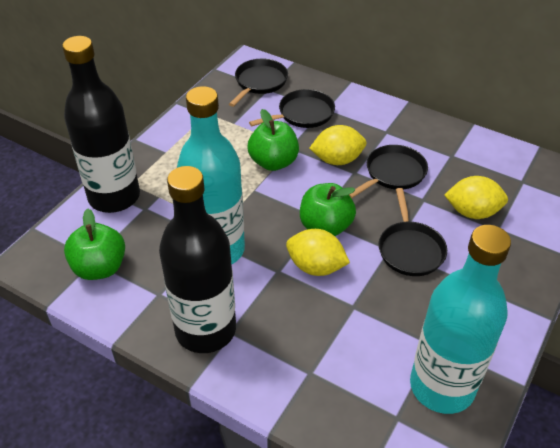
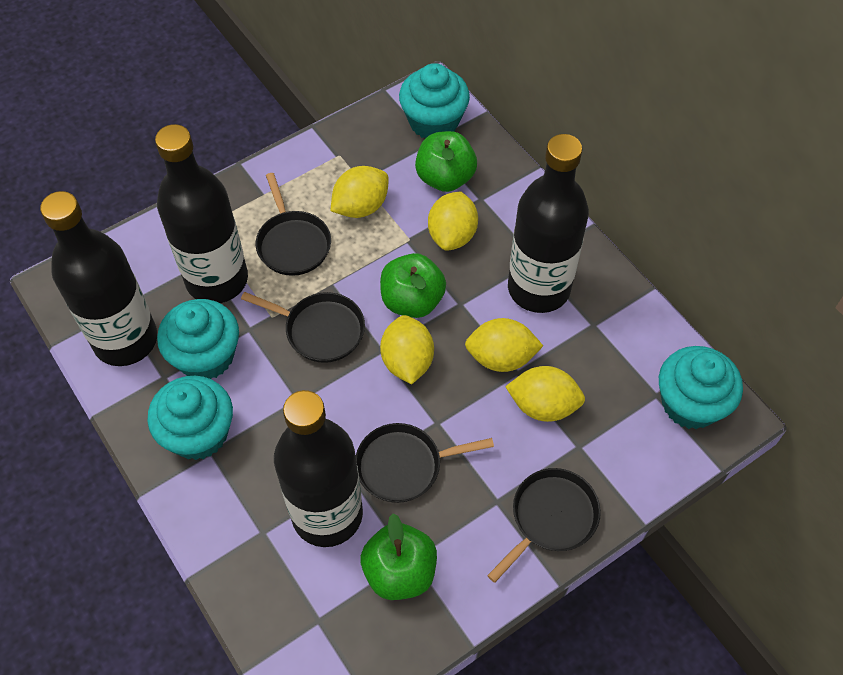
black bottle: [62,36,140,213] [159,166,236,353] = 2 -> [40,191,157,366] [155,124,248,303] [274,390,363,547] [508,134,589,313] = 4
turquoise bottle: [177,86,245,265] [410,225,511,414] = 2 -> none = 0
turquoise cupcake: none = 0 -> [147,376,233,460] [157,299,239,379] [399,63,470,138] [659,346,743,429] = 4
yellow lemon: [286,229,350,276] [309,125,367,165] [444,176,508,219] = 3 -> [331,166,389,218] [380,315,434,385] [428,192,478,251] [465,318,543,372] [505,366,585,422] = 5

